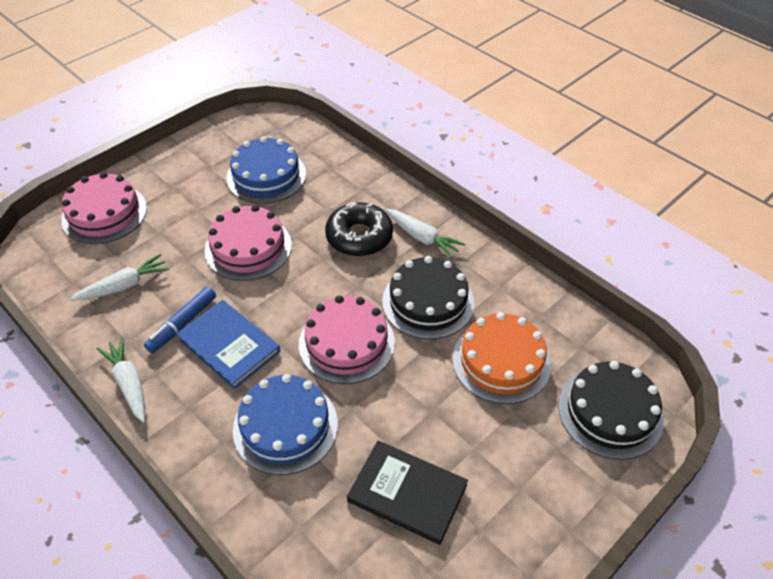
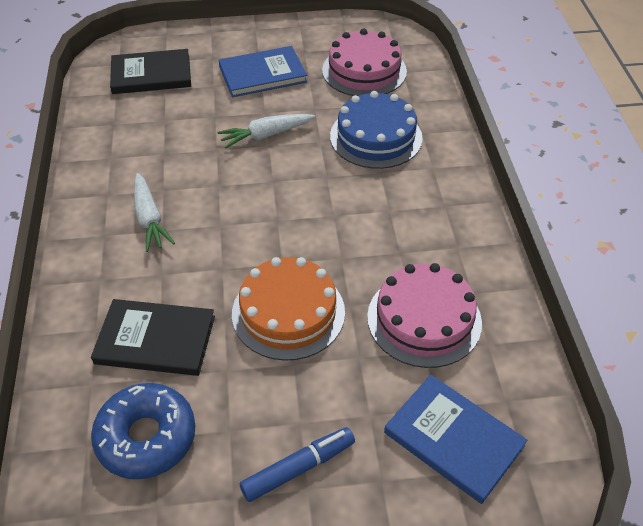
black book: [347,441,468,545] = 1 -> [91,299,215,376] [110,49,191,94] = 2
black cake: [382,256,474,339] [558,361,664,460] = 2 -> none = 0
black donut: [325,202,393,257] = 1 -> none = 0
blue book: [176,300,280,389] = 1 -> [219,46,307,97] [384,375,527,504] = 2
blue cake: [227,136,306,204] [233,374,338,475] = 2 -> [330,91,423,169] = 1
blue donut: none = 0 -> [91,383,196,479] = 1
pink cake: [61,172,147,244] [205,205,292,281] [299,295,395,384] = 3 -> [322,29,407,96] [367,263,482,368] = 2
white carrot: [70,254,169,301] [97,337,145,423] [386,209,465,259] = 3 -> [134,173,175,252] [217,114,315,148] = 2

